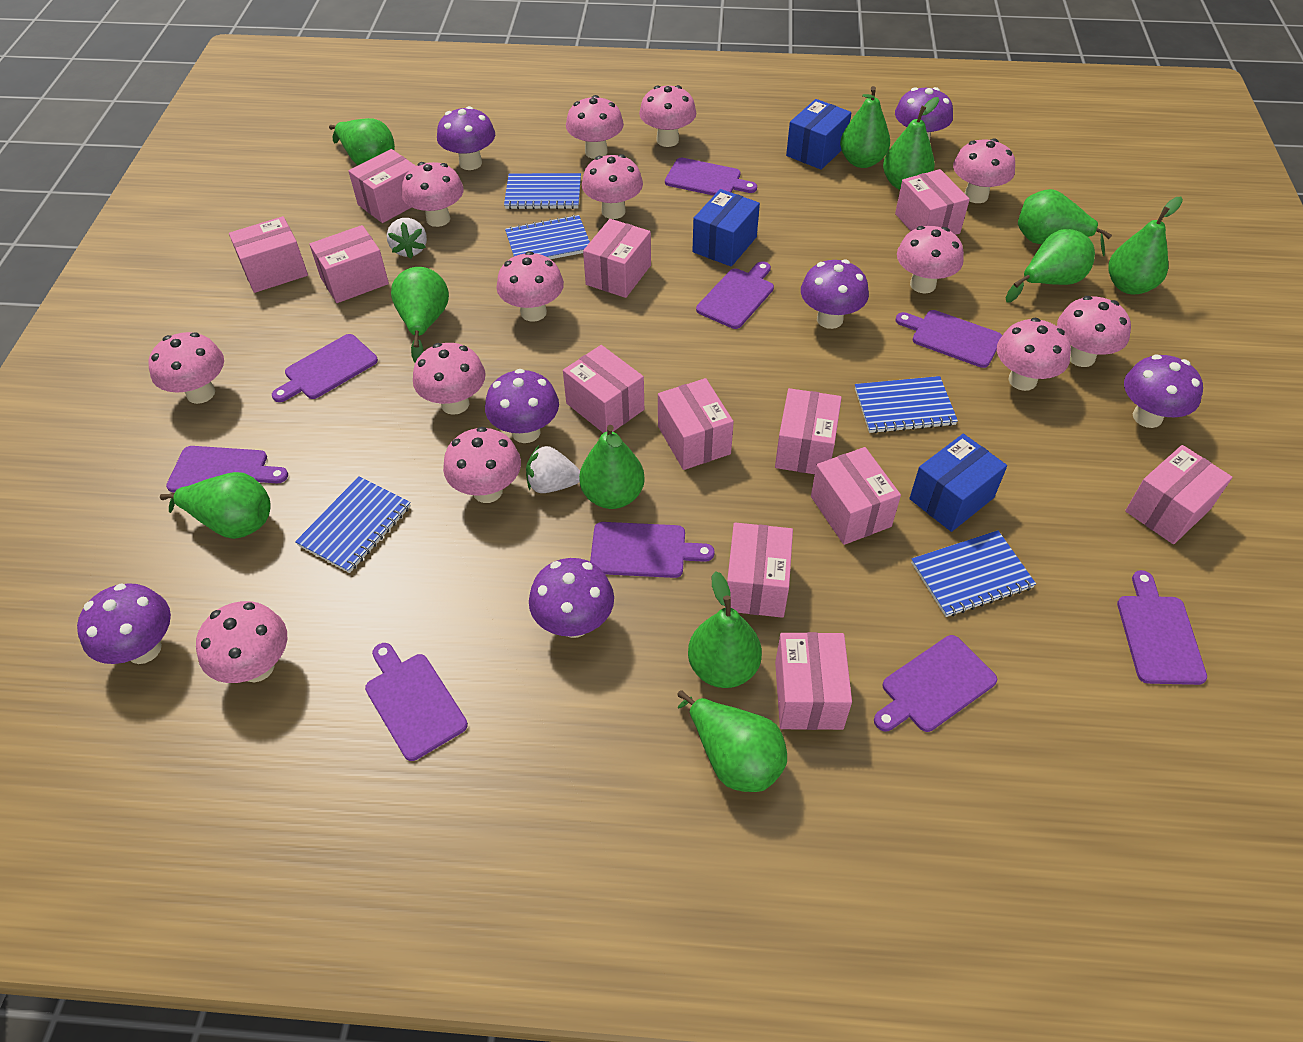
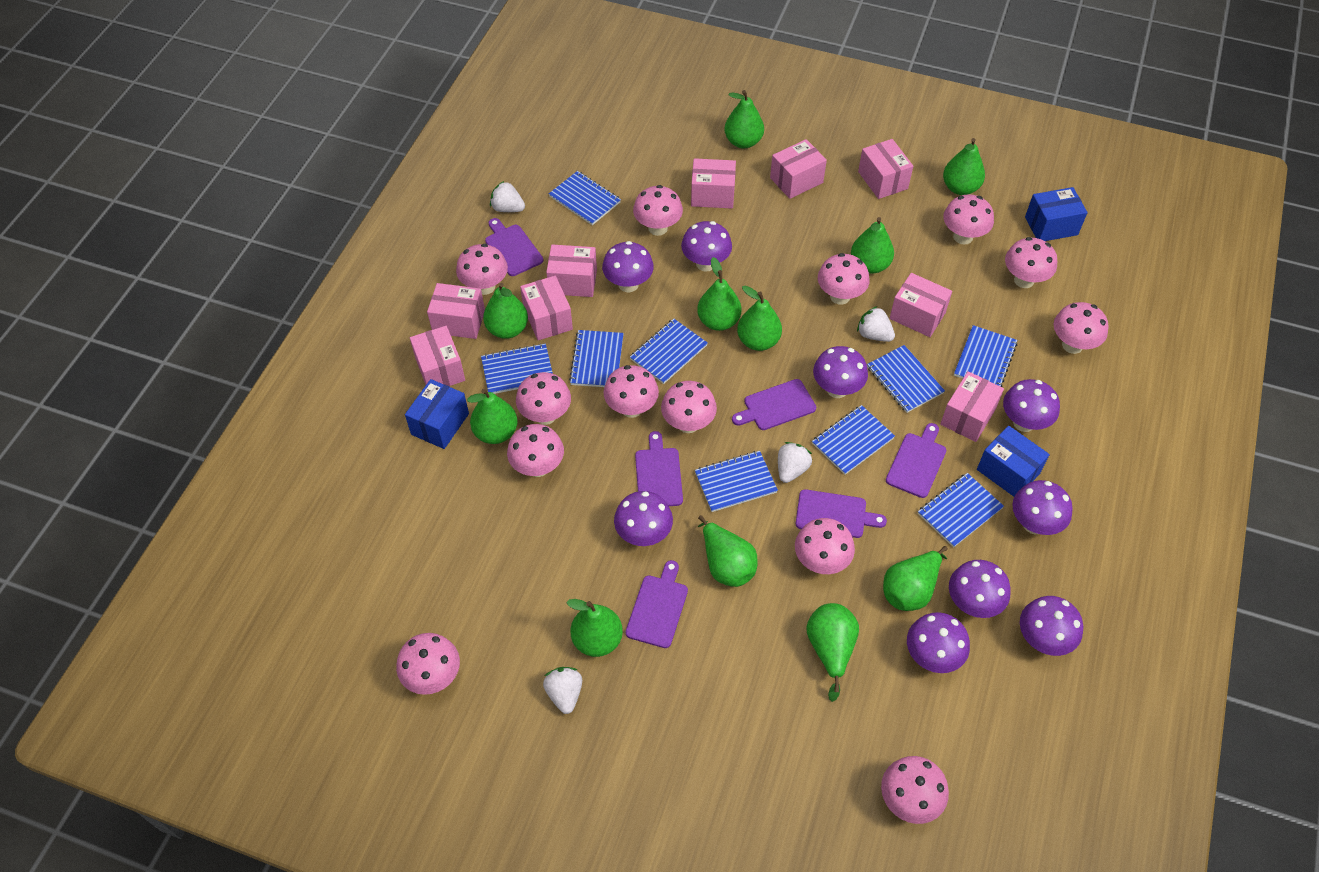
blue notebook: [295,476,411,573] [504,173,581,209] [505,215,590,259] [855,376,958,433] [911,530,1036,617] = 5 -> [481,343,553,394] [549,171,621,225] [569,330,624,387] [630,319,708,384] [695,451,778,512] [812,405,895,475] [867,345,945,413] [918,473,1004,548] [954,325,1017,387] = 9
pink box: [229,216,308,293] [309,225,389,303] [349,149,416,223] [563,345,644,433] [583,219,651,298] [658,378,734,470] [725,522,793,618] [775,388,842,474] [775,632,852,730] [811,447,901,545] [895,169,970,235] [1125,445,1232,544] = 12 -> [410,326,465,386] [427,283,485,339] [520,276,573,340] [546,245,597,297] [691,158,736,209] [770,139,827,199] [858,139,913,199] [890,273,952,337] [940,371,1004,442] = 9
purple cutting board: [166,446,288,493] [272,334,378,402] [365,643,468,761] [590,522,715,578] [665,158,757,196] [696,261,774,329] [874,635,997,732] [895,310,1002,368] [1117,570,1207,685] = 9 -> [485,218,543,276] [626,560,688,648] [635,431,683,506] [732,379,816,430] [796,489,887,538] [886,423,946,498] = 6
purple mushroom: [77,583,171,664] [437,106,495,170] [485,369,559,443] [529,558,614,638] [801,260,869,329] [895,87,953,140] [1124,354,1203,428] = 7 -> [602,241,654,292] [614,491,673,546] [681,221,732,272] [813,346,868,398] [907,612,970,673] [949,560,1011,618] [1003,379,1060,432] [1012,480,1073,535] [1020,596,1083,656] = 9
white strawberry: [387,218,427,259] [526,446,580,493] = 2 -> [490,181,525,212] [543,667,582,714] [778,442,812,483] [857,306,895,342] = 4

